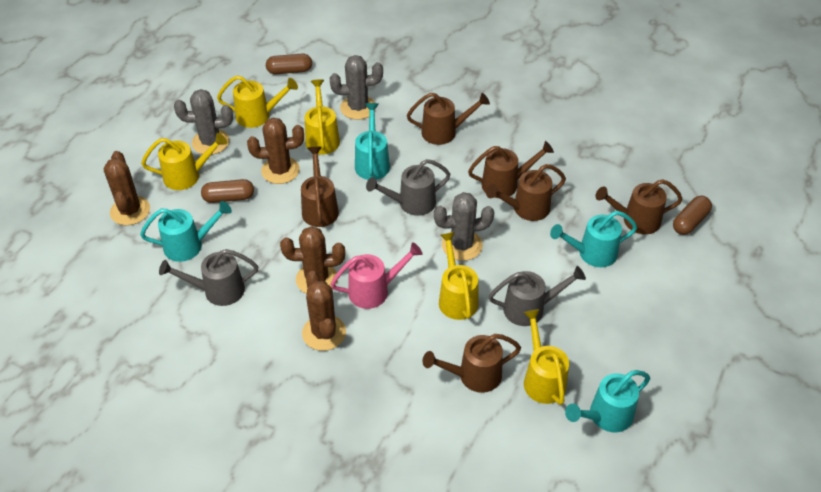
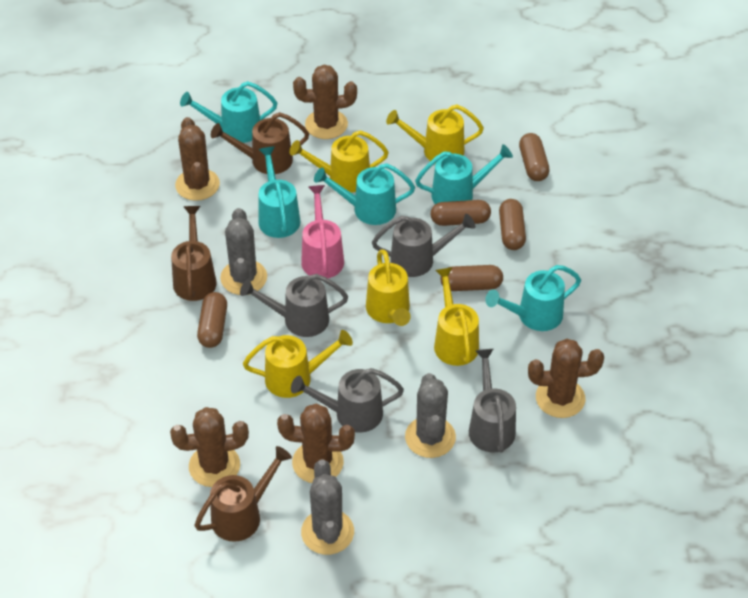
brown cactus: [104,151,150,225] [247,118,304,184] [280,226,345,294] [302,271,346,351] = 4 -> [170,407,249,487] [175,117,220,201] [277,403,355,483] [293,65,357,139] [528,339,604,418] = 5
brown capsule: [201,179,254,203] [266,53,312,74] [673,195,712,235] = 3 -> [197,292,227,348] [431,200,491,226] [440,265,503,291] [499,199,526,250] [519,133,550,181] = 5
brown watering can: [301,147,339,227] [407,93,490,145] [423,334,521,393] [468,141,554,198] [486,164,566,221] [595,179,683,234] = 6 -> [171,206,217,301] [195,446,292,542] [211,112,309,174] = 3
grey watering can: [159,249,258,306] [366,159,450,216] [489,266,586,326] = 3 -> [240,274,348,337] [291,368,404,433] [372,214,476,277] [469,349,516,453] = 4
turquoise watering can: [140,201,232,262] [355,103,390,180] [550,211,637,267] [565,370,650,432] = 4 -> [180,81,277,143] [258,146,300,238] [314,163,415,225] [415,144,513,204] [485,265,581,331] = 5

